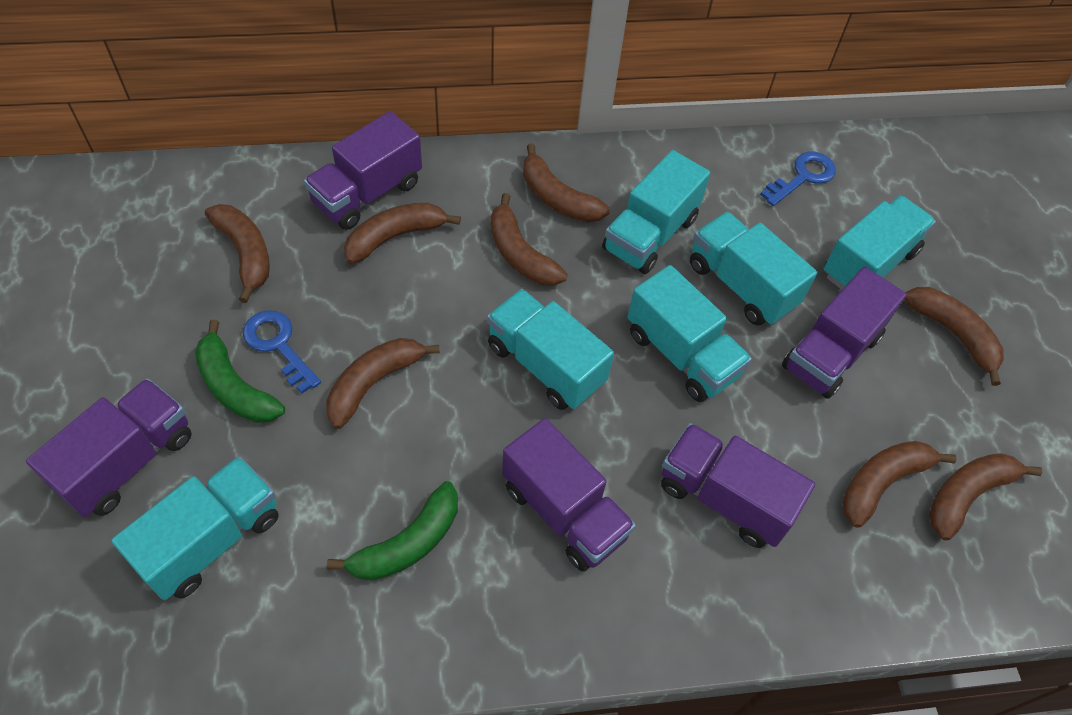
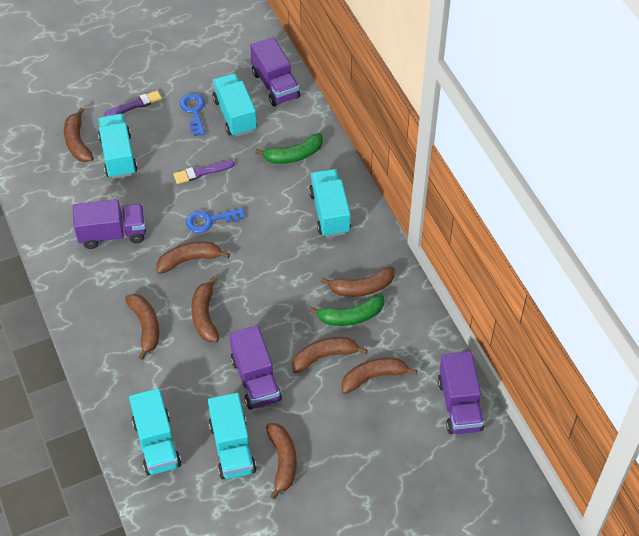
purple brush: none = 0 -> [104,90,162,116] [173,160,235,184] = 2
purple truck: [26,379,191,517] [304,111,422,230] [502,418,636,571] [661,423,815,548] [782,267,906,399] = 5 -> [73,199,146,249] [229,325,282,410] [250,37,300,107] [438,351,484,434] = 4
turquoise truck: [111,456,279,600] [487,289,614,410] [602,150,710,274] [627,265,752,402] [690,212,817,325] [824,195,936,290] = 6 -> [98,114,137,179] [129,388,181,475] [208,393,257,479] [212,73,257,137] [309,169,351,237] = 5

